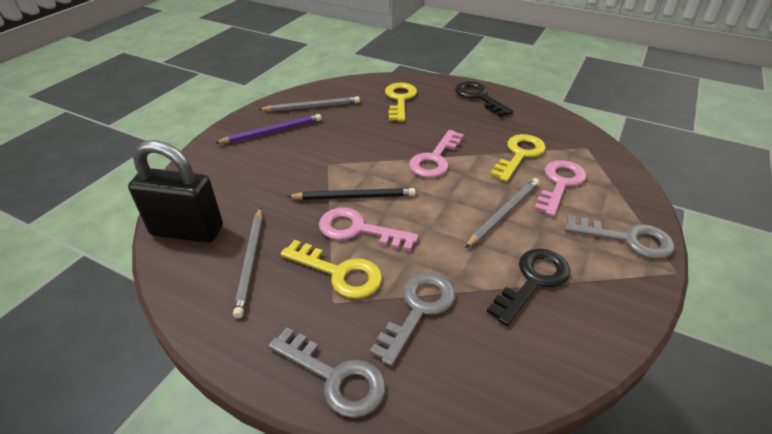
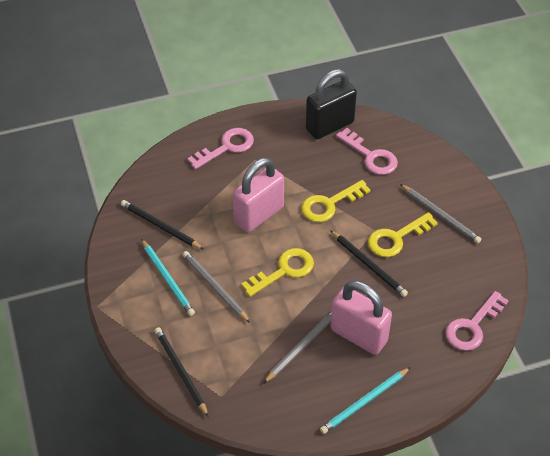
black key: [455,81,513,117] [487,248,570,326] = 2 -> none = 0
black pencil: [287,188,416,200] = 1 -> [121,200,204,250] [154,327,209,417] [330,230,408,297] = 3
grey key: [268,327,386,418] [370,272,455,367] [565,215,675,259] = 3 -> none = 0
pink padlock: none = 0 -> [233,158,284,232] [330,281,392,355] = 2
purple pencil: [215,114,322,143] = 1 -> none = 0
turquoise pencil: none = 0 -> [141,239,195,316] [320,367,411,434] = 2

